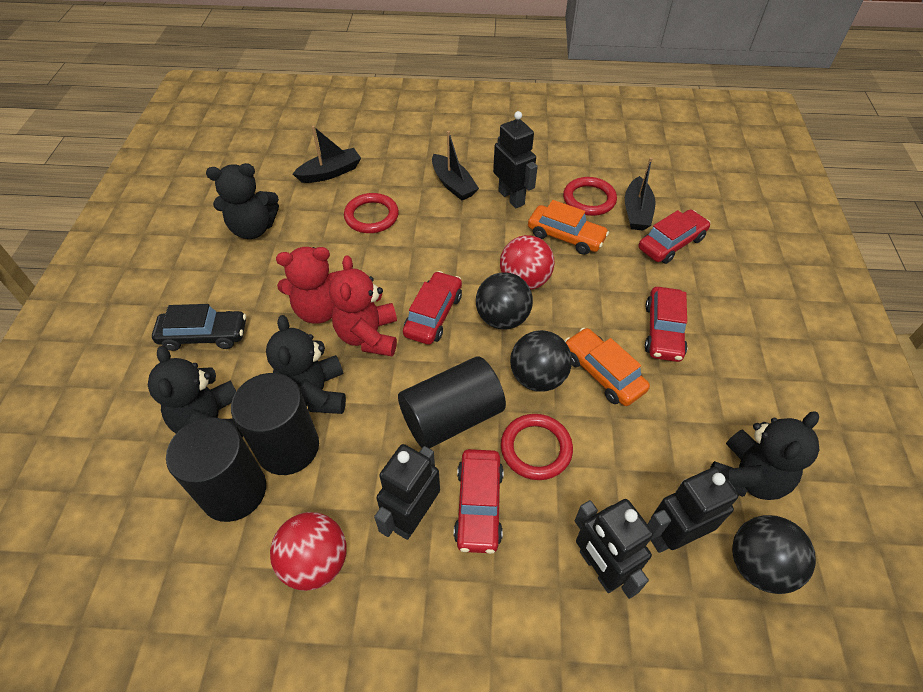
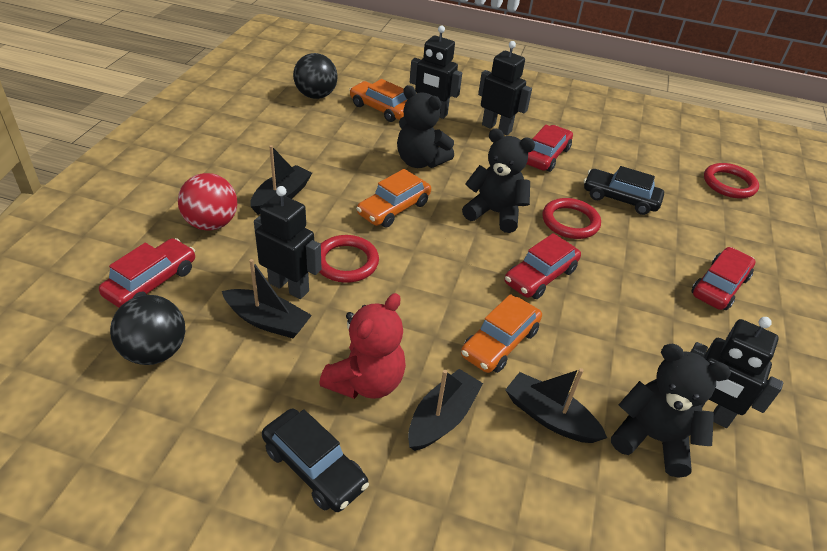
black ball: [476,272,533,330] [510,330,572,392] [732,515,816,594] = 3 -> [110,295,185,365] [293,53,338,99] = 2
black boat: [293,126,361,183] [432,131,479,200] [625,157,655,231] = 3 -> [222,259,312,338] [250,145,312,215] [408,369,483,451] [505,368,607,443] = 4
black car: [152,304,246,351] = 1 -> [262,408,369,512] [584,166,664,215] = 2
black cylinder: [166,417,266,522] [231,373,319,475] [398,357,506,449] = 3 -> none = 0
black teddy bear: [148,346,243,438] [206,163,279,239] [266,315,346,414] [710,411,819,500] = 4 -> [397,85,454,168] [462,128,535,233] [611,344,731,478] = 3
orange car: [528,200,609,255] [565,328,650,406] = 2 -> [349,79,407,122] [356,169,431,227] [461,294,542,373] = 3
red ball: [270,512,347,591] [500,235,555,290] = 2 -> [178,173,237,231] = 1
red teddy bear: [276,247,340,324] [329,255,397,356] = 2 -> [319,293,406,399] = 1

